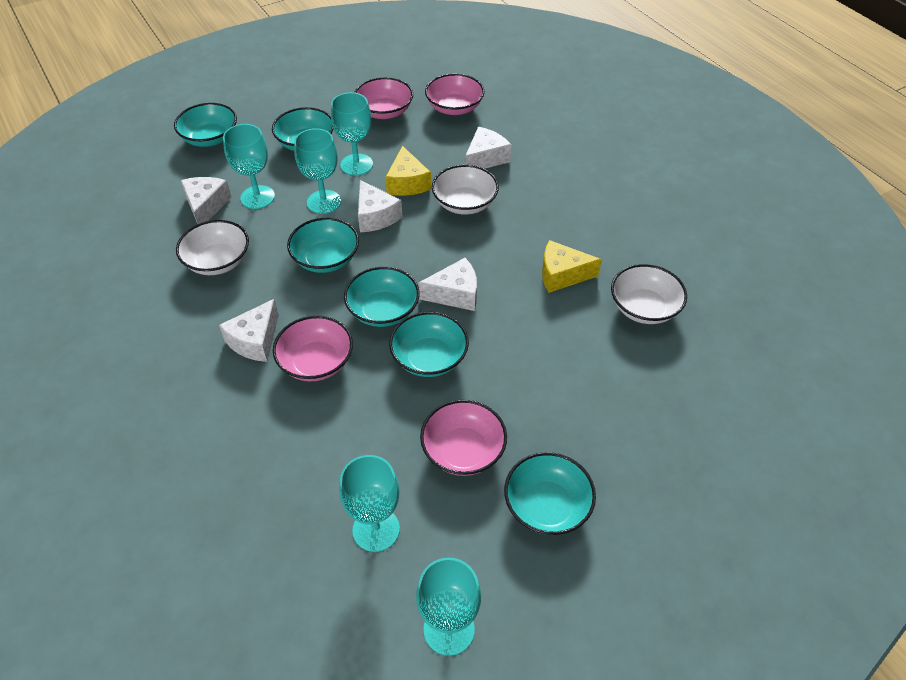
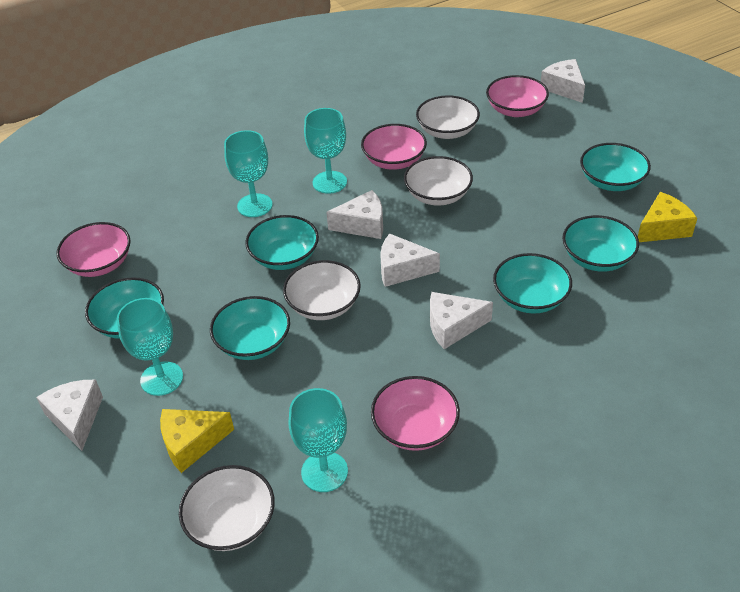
turquoise goblet: [223,124,275,209] [294,128,341,214] [331,92,373,176] [339,455,400,552] [416,558,481,656] = 5 -> [117,298,183,396] [224,130,273,217] [288,388,348,492] [304,108,347,194] = 4
white bowl: [176,220,249,275] [432,165,499,215] [611,264,687,324] = 3 -> [179,465,275,551] [283,260,361,320] [404,156,473,206] [416,95,480,139] = 4

